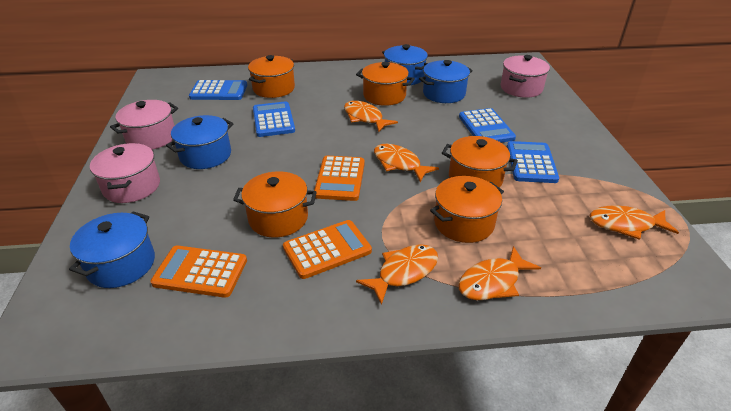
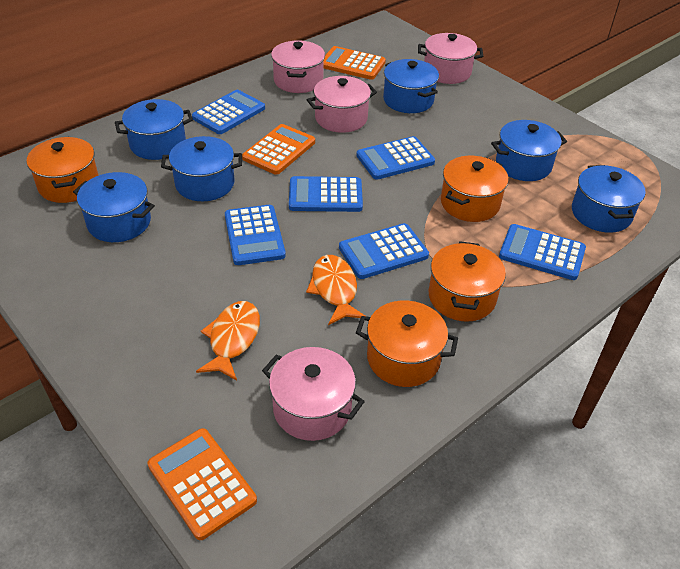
blue calculator: [189,80,247,100] [253,101,295,137] [459,108,516,143] [507,141,559,183] = 4 -> [192,90,265,134] [225,205,286,265] [289,176,363,212] [339,223,429,279] [356,136,435,180] [499,224,586,280] = 6
blue pot: [69,212,155,288] [166,115,233,169] [382,44,428,85] [419,60,473,103] = 4 -> [73,172,155,242] [115,99,193,160] [161,136,242,201] [383,59,439,113] [491,120,567,181] [572,165,646,233] = 6
orange fish: [344,101,398,132] [356,244,438,305] [374,144,439,182] [458,246,541,300] [590,205,679,240] = 5 -> [196,301,260,381] [306,255,365,325] = 2
orange pot: [233,171,317,238] [248,55,295,98] [356,62,415,106] [430,176,504,243] [442,136,518,188] = 5 -> [27,137,99,203] [356,301,458,387] [429,241,506,322] [441,156,508,222] = 4
pink pot: [90,143,160,203] [110,100,178,150] [501,55,550,98] = 3 -> [262,347,365,441] [271,41,325,93] [307,76,377,133] [418,33,483,84] = 4

